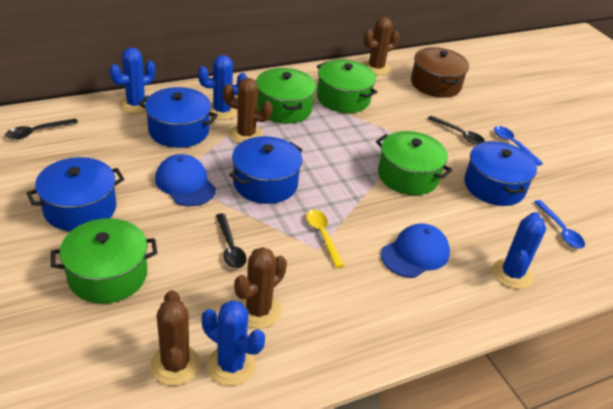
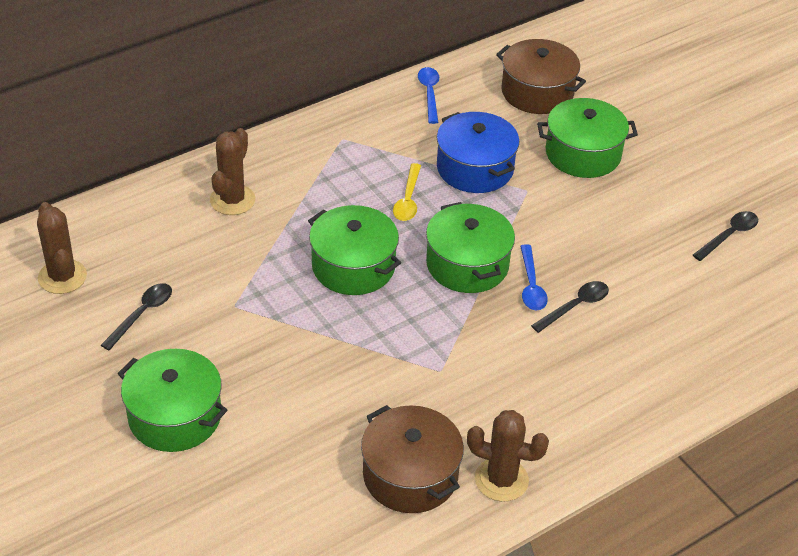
blue cactus: [110,48,155,114] [198,55,247,120] [202,300,265,386] [492,212,546,289] = 4 -> none = 0
blue cap: [155,154,216,206] [381,223,450,278] = 2 -> none = 0
blue pot: [27,157,124,231] [139,87,218,148] [229,136,303,204] [464,141,537,206] = 4 -> [437,112,520,193] = 1
brown cactus: [150,290,200,385] [223,78,273,143] [234,247,287,329] [363,17,400,75] = 4 -> [37,202,87,294] [210,128,255,215] [467,410,549,502] = 3
brown pot: [411,47,469,98] = 1 -> [361,405,464,513] [496,39,586,114] = 2

